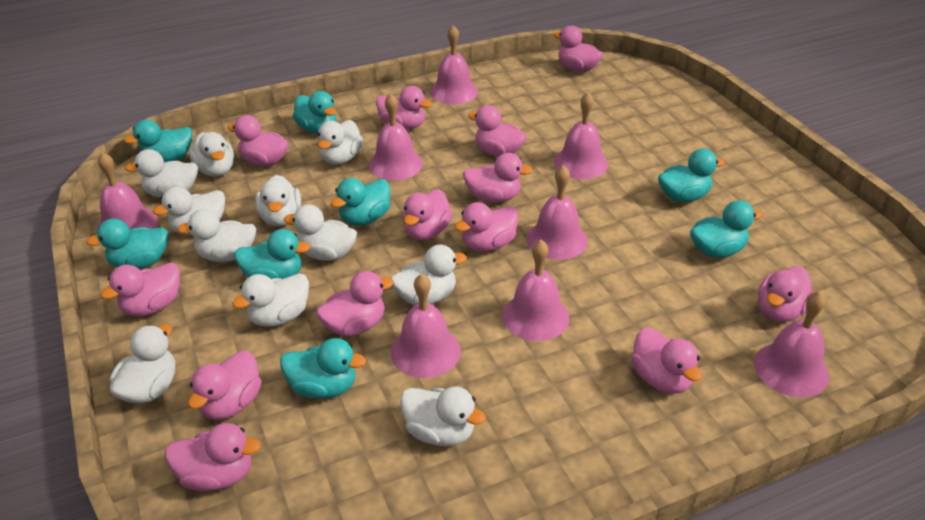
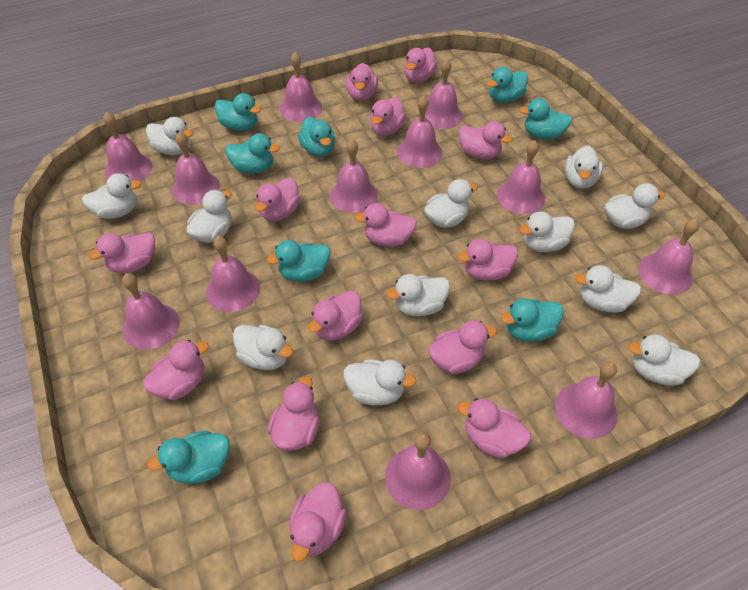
pink bell: [96,152,158,234] [369,94,423,181] [390,274,461,378] [430,25,478,104] [502,240,569,341] [527,165,588,260] [554,92,608,179] [754,291,829,397] = 8 -> [103,112,152,181] [122,273,180,350] [172,131,220,205] [206,236,260,312] [280,52,322,122] [330,139,378,213] [385,432,451,510] [397,95,442,168] [425,59,463,129] [497,140,545,214] [555,361,617,439] [638,219,699,295] = 12
pink duck: [100,263,180,316] [165,423,261,491] [188,350,262,420] [227,115,289,166] [316,271,394,336] [376,86,432,130] [403,189,453,241] [455,202,519,252] [463,153,533,202] [468,105,527,157] [554,26,603,72] [631,328,702,394] [758,266,815,322] = 13 -> [89,232,155,273] [143,340,209,400] [255,178,301,221] [268,376,320,451] [289,482,346,561] [308,291,362,341] [346,63,378,101] [354,203,417,247] [370,97,406,136] [404,48,438,83] [428,320,497,374] [457,398,531,458] [458,121,512,159] [458,239,518,281] = 14
white duck: [110,324,175,403] [125,149,198,197] [153,187,225,235] [177,209,256,262] [189,132,234,177] [232,273,309,327] [255,175,301,226] [284,204,357,261] [318,120,363,165] [391,244,467,305] [400,387,486,447] = 11 -> [82,173,142,219] [146,117,193,155] [186,190,232,243] [233,325,293,370] [343,359,416,405] [387,274,450,316] [424,179,478,228] [519,211,575,252] [565,145,603,189] [575,265,641,313] [604,183,665,229] [628,334,700,386] = 12

